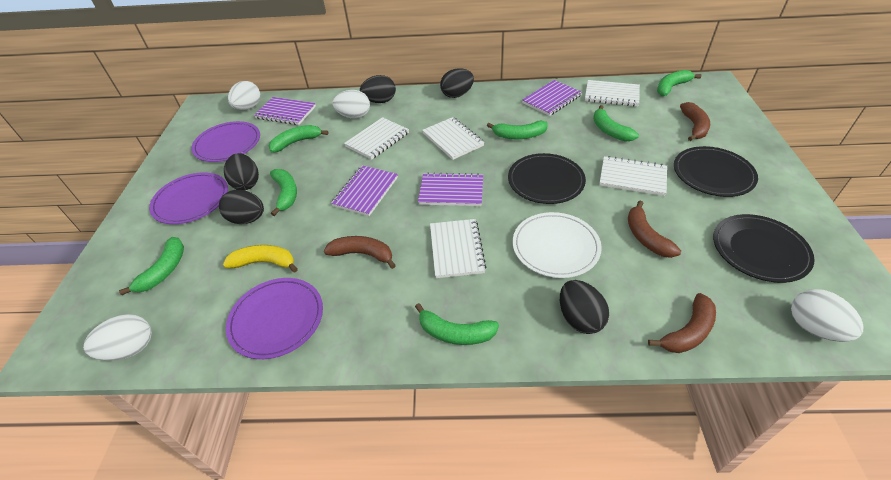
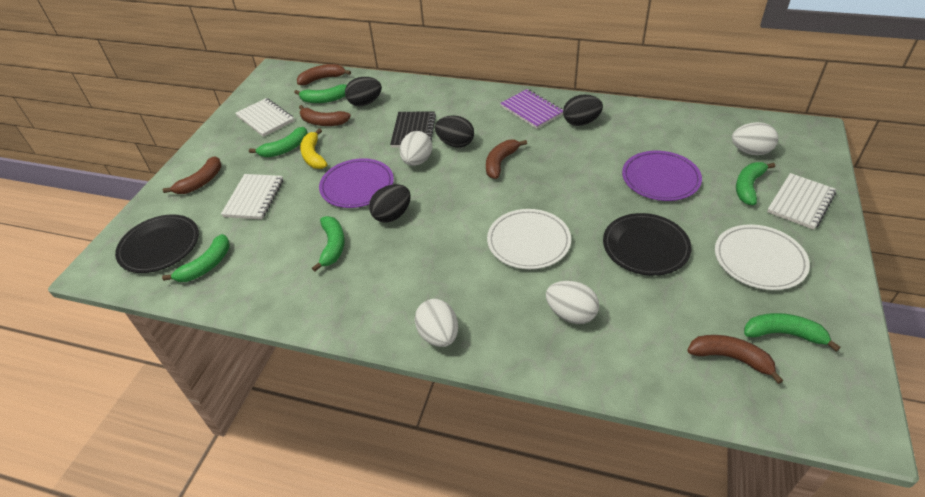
black egg: [219,190,264,224] [224,153,259,190] [360,75,396,103] [440,69,474,98] [560,280,609,334] = 5 -> [345,77,382,106] [369,184,411,223] [435,115,474,148] [563,95,603,126] = 4
black notebook: none = 0 -> [390,112,436,148] = 1
black plate: [508,153,586,204] [674,146,758,197] [713,214,815,283] = 3 -> [115,214,199,273] [603,213,691,276] = 2
brown banana: [324,236,396,269] [628,201,681,258] [648,293,716,353] [680,102,710,141] = 4 -> [163,156,221,194] [297,64,351,85] [299,105,351,126] [486,140,527,179] [687,335,783,384] = 5
green banana: [119,237,184,295] [269,125,328,153] [270,169,297,216] [415,303,499,345] [487,121,548,139] [593,105,639,142] [657,70,701,96] = 7 -> [162,234,230,282] [249,127,308,157] [294,84,347,103] [312,216,345,272] [736,162,775,205] [744,313,841,352] = 6
purple notebook: [254,97,316,125] [331,165,398,216] [418,172,483,206] [522,80,582,116] = 4 -> [500,89,563,129] = 1
purple plate: [149,172,228,224] [191,121,260,162] [226,278,323,359] = 3 -> [319,158,394,208] [622,151,702,201] = 2
white notebook: [344,117,409,160] [422,117,485,160] [430,219,487,278] [585,80,640,107] [599,156,667,196] = 5 -> [221,174,283,219] [235,98,294,137] [767,173,836,230] = 3
white plate: [513,212,602,278] = 1 -> [487,209,571,269] [715,224,810,290] = 2

